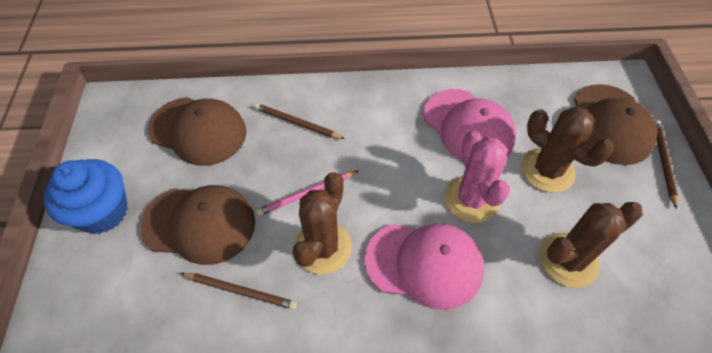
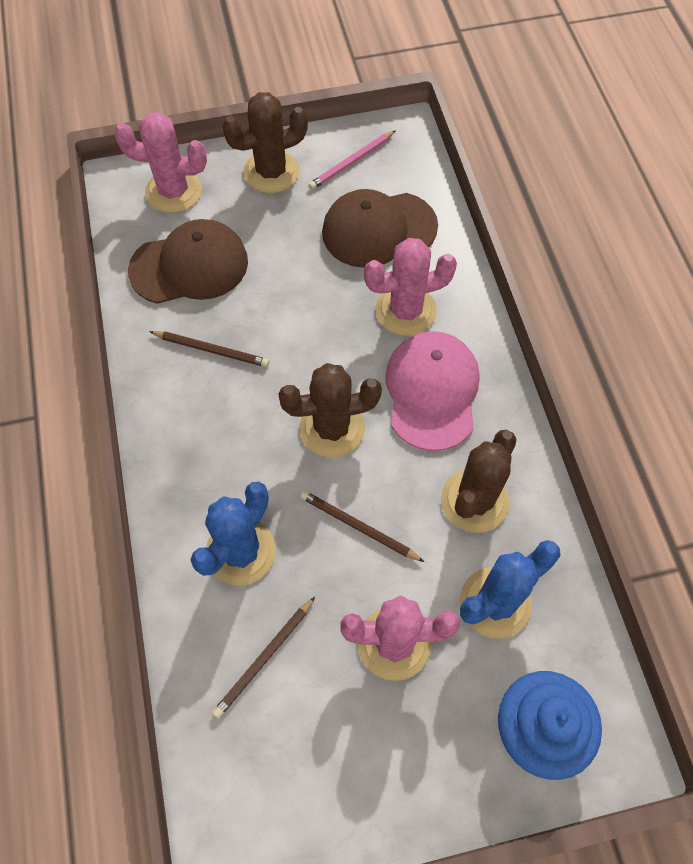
blue cactus: none = 0 -> [191,482,276,586] [460,540,561,639] = 2
brown cap: [141,185,255,265] [148,97,247,166] [574,84,657,165] = 3 -> [128,219,248,304] [322,189,438,268] = 2
pink cactus: [444,130,510,223] = 1 -> [114,112,207,213] [341,596,460,681] [364,238,457,336] = 3
pink cap: [365,224,484,310] [423,89,516,161] = 2 -> [385,331,480,451] = 1

